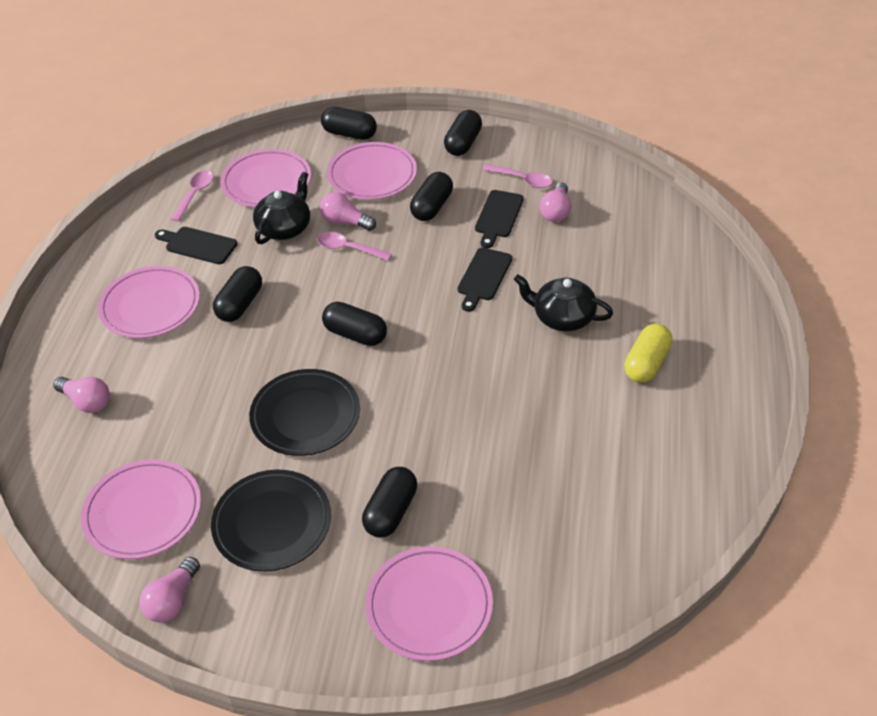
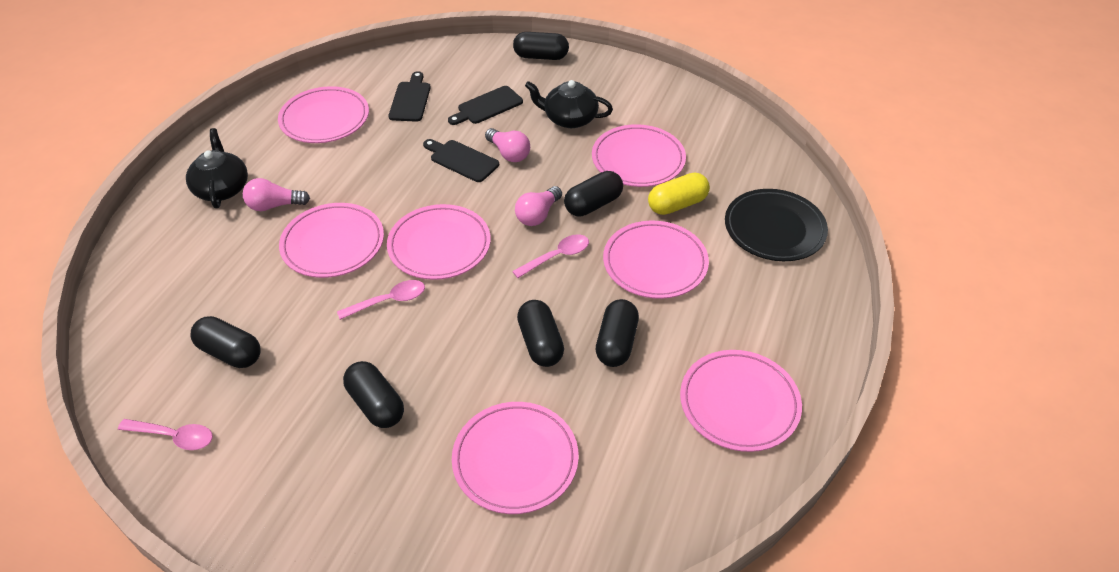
black plate: [211,470,331,571] [249,369,360,456] = 2 -> [725,189,828,261] = 1
pink light bulb: [53,377,110,413] [140,557,200,623] [320,192,376,231] [540,182,571,222] = 4 -> [243,178,310,211] [485,128,530,162] [515,186,562,226] = 3
pink plate: [81,459,201,559] [98,266,200,338] [220,149,311,207] [327,142,417,200] [365,546,493,661] = 5 -> [278,86,369,143] [279,203,384,278] [387,204,491,280] [452,402,579,514] [592,124,686,187] [603,221,709,299] [680,350,802,452] = 7

